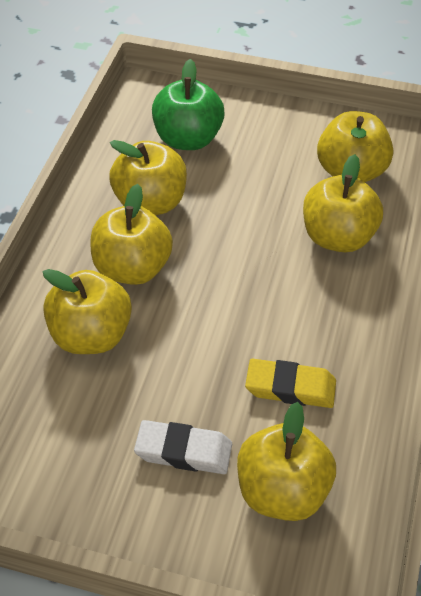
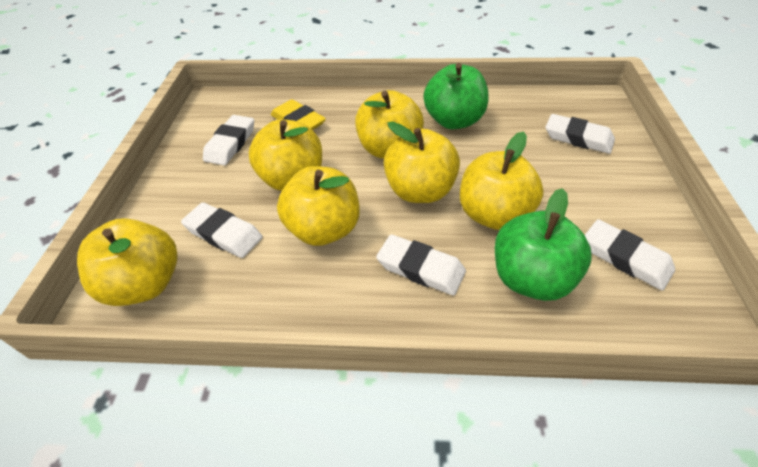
green apple: [152,59,225,150] = 1 -> [423,63,489,129] [495,188,592,301] = 2
white eraser: [134,420,232,474] = 1 -> [181,202,262,258] [203,115,254,165] [376,234,466,295] [546,114,615,154] [585,219,675,291] = 5

